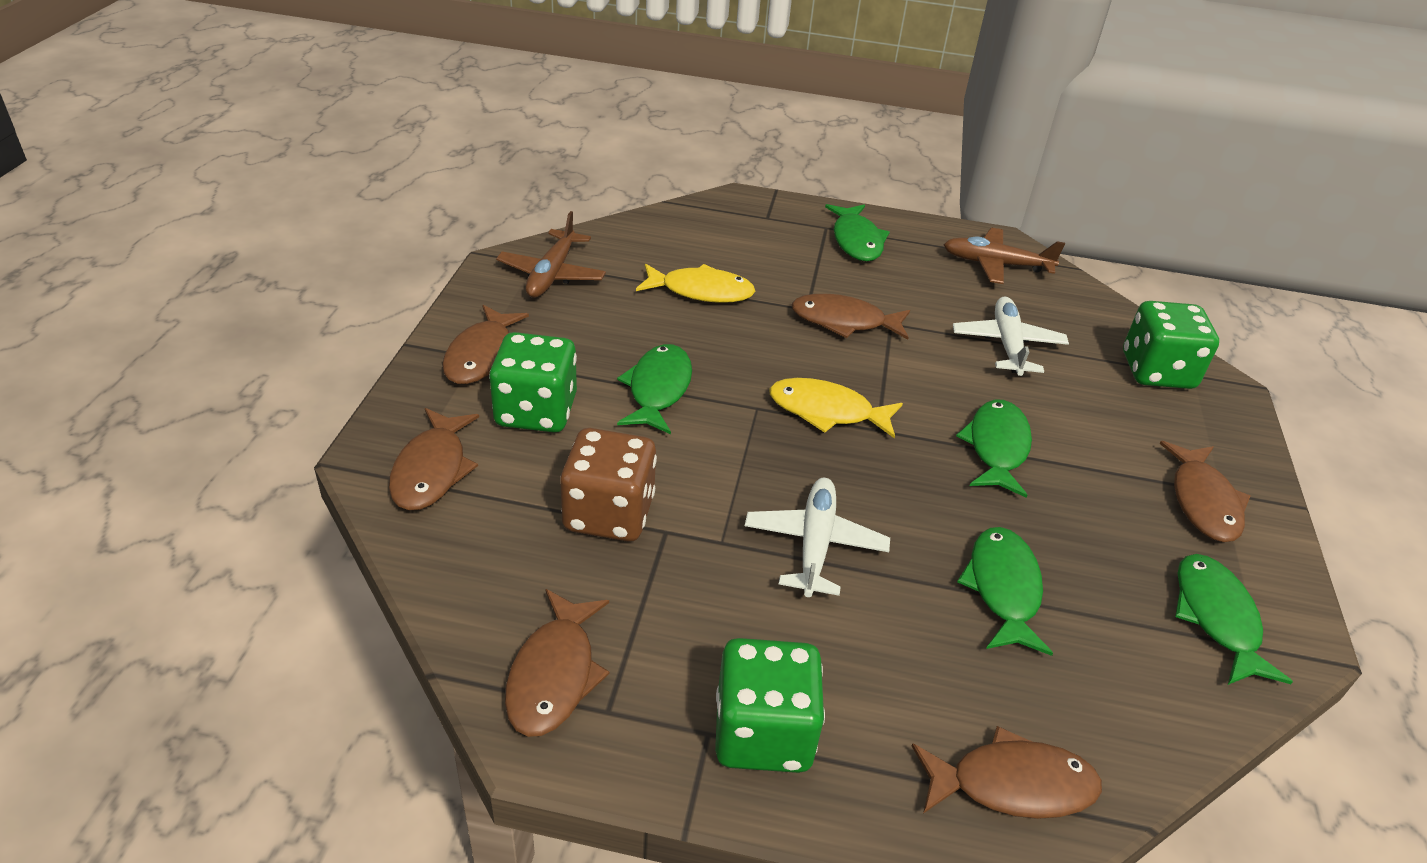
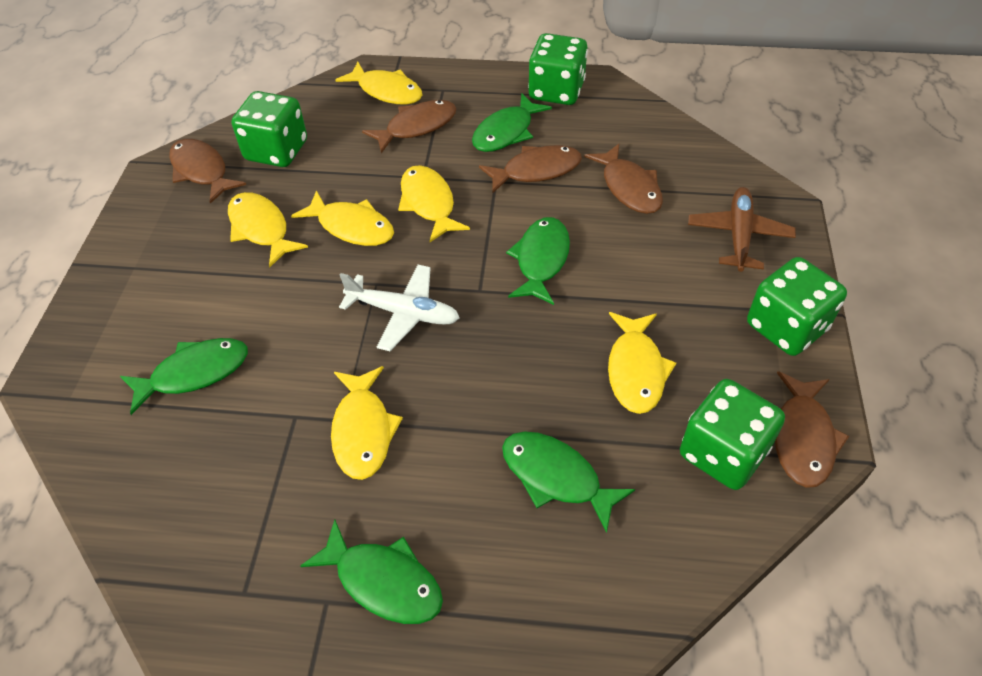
brown dice: [560,428,657,542] = 1 -> none = 0
brown fish: [389,408,479,511] [442,305,529,384] [505,589,610,737] [791,294,910,340] [911,726,1102,819] [1159,441,1250,542] = 6 -> [169,139,246,204] [362,100,456,153] [479,145,582,194] [584,144,663,214] [775,371,849,488] = 5
brown plane: [496,211,606,298] [944,228,1065,284] = 2 -> [688,187,796,272] = 1
green dice: [489,332,577,432] [715,638,825,773] [1123,301,1219,389] = 3 -> [232,91,307,167] [528,33,588,105] [680,379,785,490] [747,257,847,356] = 4
white plane: [745,478,890,597] [953,297,1069,376] = 2 -> [339,265,459,351] = 1
yellow fish: [636,264,755,303] [769,378,903,439] = 2 -> [228,192,308,268] [291,190,394,246] [331,366,403,480] [336,62,422,105] [398,165,470,242] [608,312,676,414] = 6

